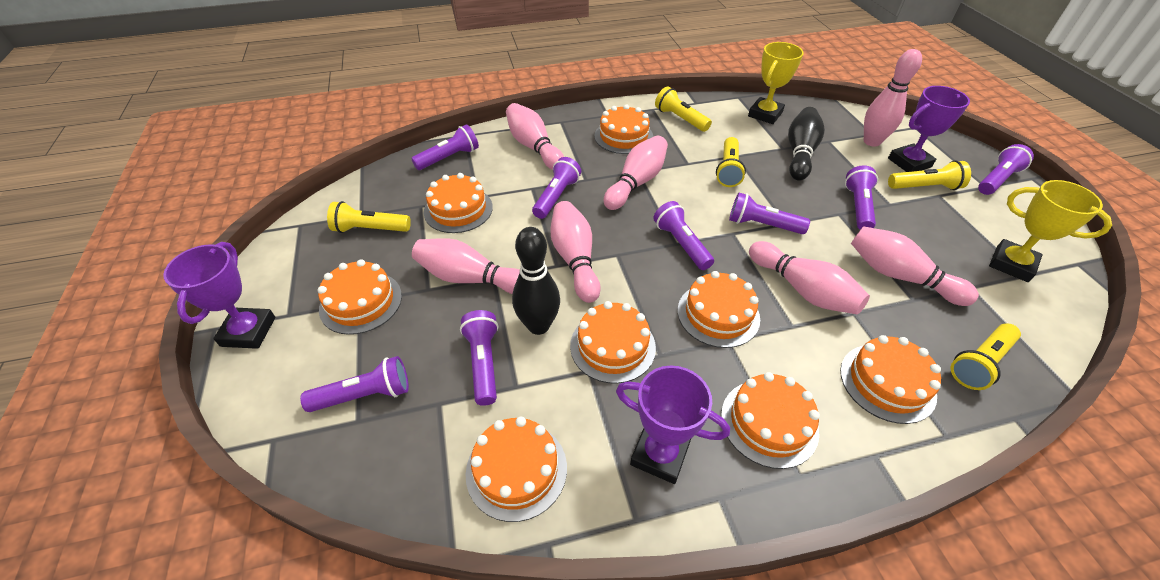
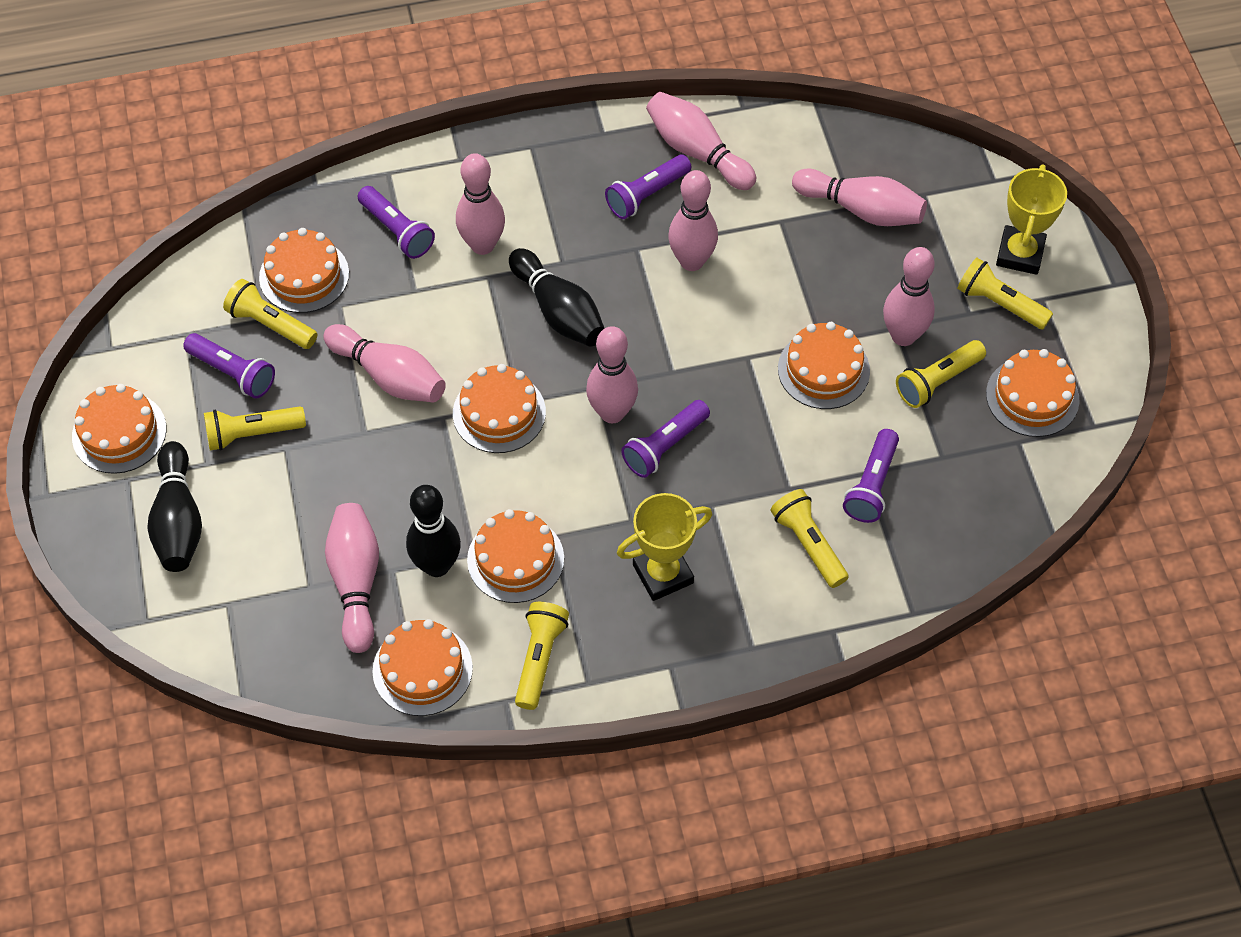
black bowling pin: [512,227,560,335] [788,107,825,181] = 2 -> [147,441,202,572] [406,485,461,577] [509,248,605,347] = 3
orange cake: [317,259,402,335] [424,173,493,233] [466,417,567,522] [570,301,656,384] [594,104,653,154] [678,271,760,348] [721,372,820,469] [840,335,941,424] = 8 -> [72,384,166,474] [259,228,349,313] [372,619,473,716] [453,364,546,453] [467,509,564,603] [778,322,870,409] [986,349,1080,437] = 7
pink bowling pin: [412,238,520,294] [506,103,564,170] [550,201,601,303] [604,136,668,210] [749,241,870,314] [851,226,979,306] [864,49,922,147] = 7 -> [323,324,446,403] [325,503,379,653] [456,153,505,255] [586,326,638,423] [646,92,756,190] [668,170,718,271] [792,168,927,226] [883,247,935,346] = 8
purple flashlight: [300,356,409,412] [411,124,479,170] [460,310,498,406] [532,157,581,219] [653,201,714,270] [729,193,810,234] [845,165,878,230] [978,144,1034,195] = 8 -> [183,333,275,398] [358,186,435,259] [605,155,691,219] [621,400,710,478] [843,429,899,523] = 5
purple trophy: [163,242,276,349] [616,365,730,484] [888,86,970,172] = 3 -> none = 0
yellow flashlight: [327,201,411,233] [655,86,712,132] [716,137,746,187] [888,160,971,190] [951,324,1021,390] = 5 -> [204,406,306,451] [223,279,317,349] [515,602,569,710] [770,489,849,588] [896,340,986,408] [957,257,1053,329] = 6

